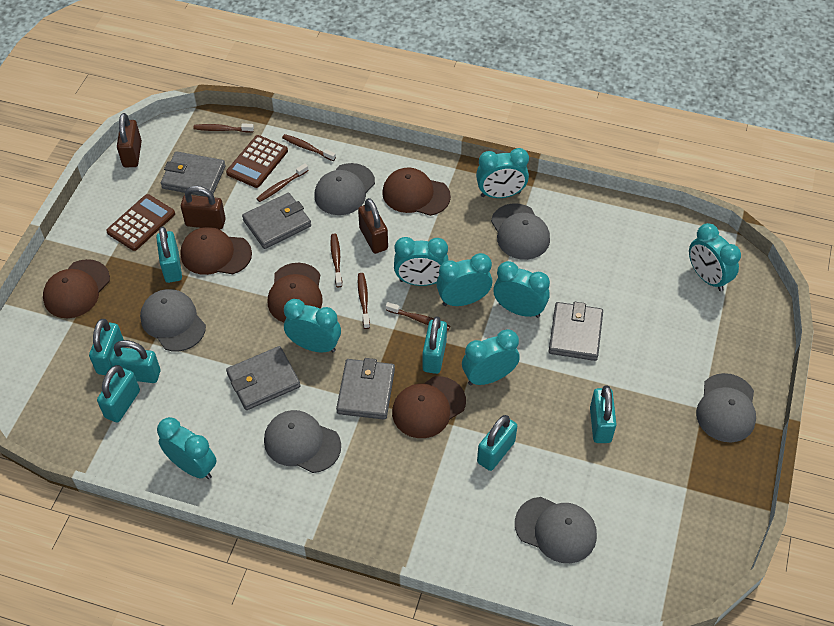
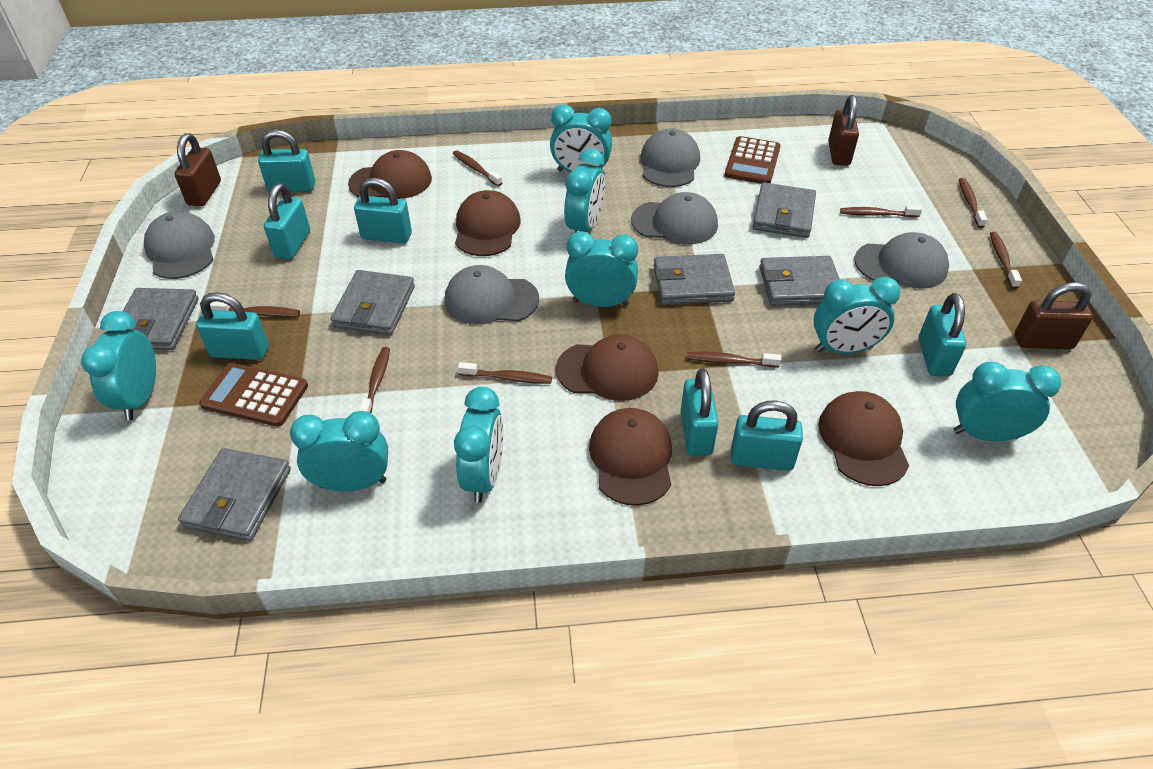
brown toothbrush: [193,123,254,133] [256,163,309,202] [282,134,336,161] [330,233,342,287] [358,273,370,329] [386,302,450,331] = 6 -> [210,301,300,317] [359,347,390,413] [453,150,502,186] [458,362,552,384] [687,352,781,367] [840,205,922,217] [959,178,988,228] [990,232,1022,289] = 8
grey cap: [140,289,206,351] [264,410,341,473] [314,163,375,215] [491,203,550,260] [515,497,597,563] [696,373,756,442] = 6 -> [144,211,215,279] [445,265,539,325] [631,192,718,245] [641,128,700,187] [854,232,949,289] = 5
grey wallet: [161,151,226,197] [226,346,300,410] [242,193,311,249] [336,358,395,420] [549,302,603,361] = 5 -> [123,288,198,350] [178,448,291,541] [331,270,415,335] [654,254,735,305] [753,183,816,238] [759,256,840,306] = 6

